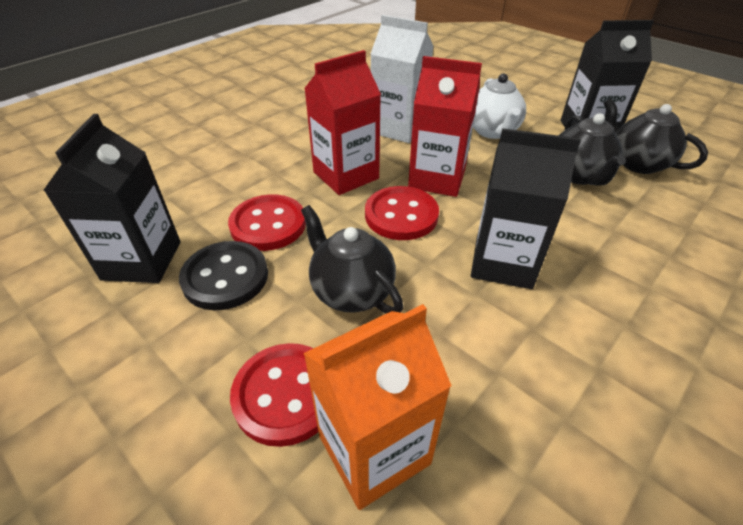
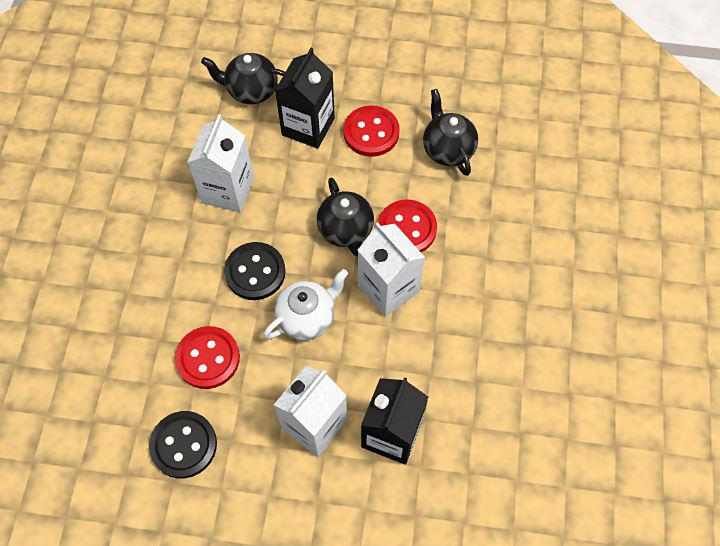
black button: [179,241,268,310] = 1 -> [149,411,217,478] [224,242,286,300] = 2
black carton: [43,114,181,283] [471,128,581,289] [561,20,654,129] = 3 -> [275,48,335,149] [361,377,428,465] = 2
orange carton: [303,304,451,510] = 1 -> none = 0
red carton: [304,50,381,195] [408,56,482,197] = 2 -> none = 0
white carton: [371,15,434,143] = 1 -> [187,114,254,213] [274,365,347,457] [358,223,425,317] = 3

